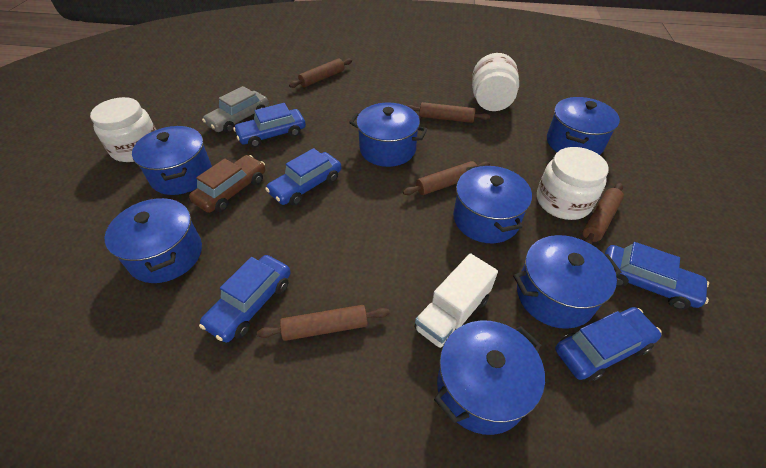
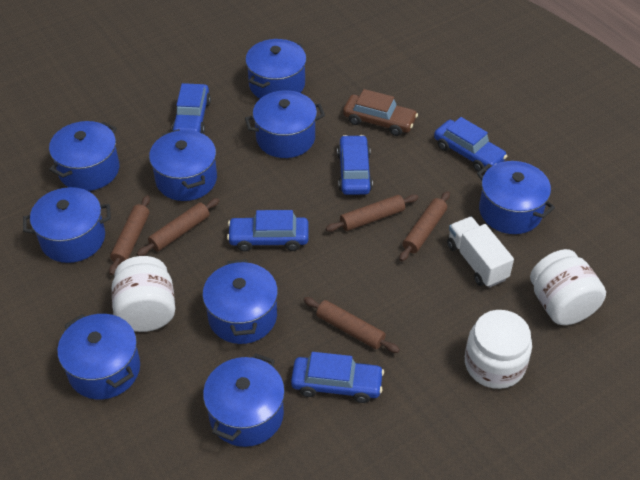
blue pot: [105,198,202,283] [132,126,212,195] [349,103,428,167] [434,320,545,435] [453,165,532,243] [513,235,621,329] [547,97,620,155] = 7 -> [23,187,111,263] [49,121,119,191] [57,314,140,399] [149,129,217,201] [202,259,278,344] [203,353,285,447] [245,39,306,99] [245,90,325,158] [477,161,555,234] = 9
grey car: [202,86,269,133] = 1 -> none = 0

